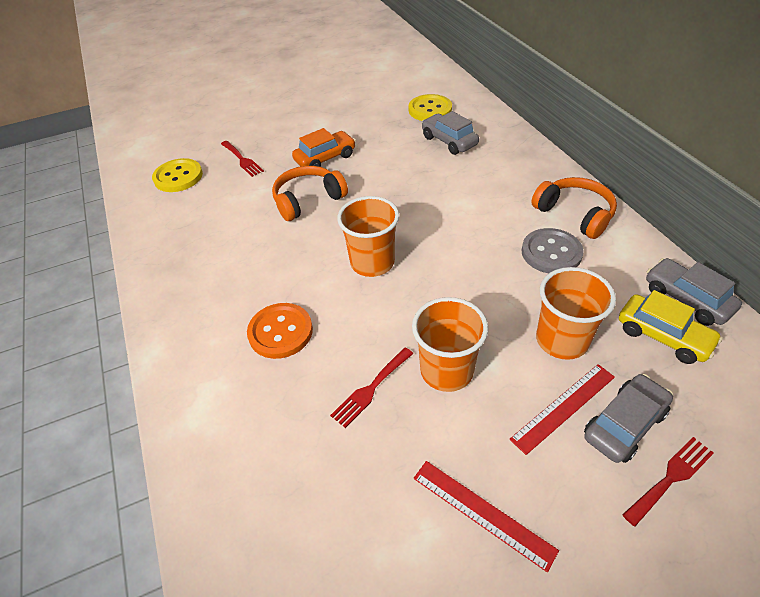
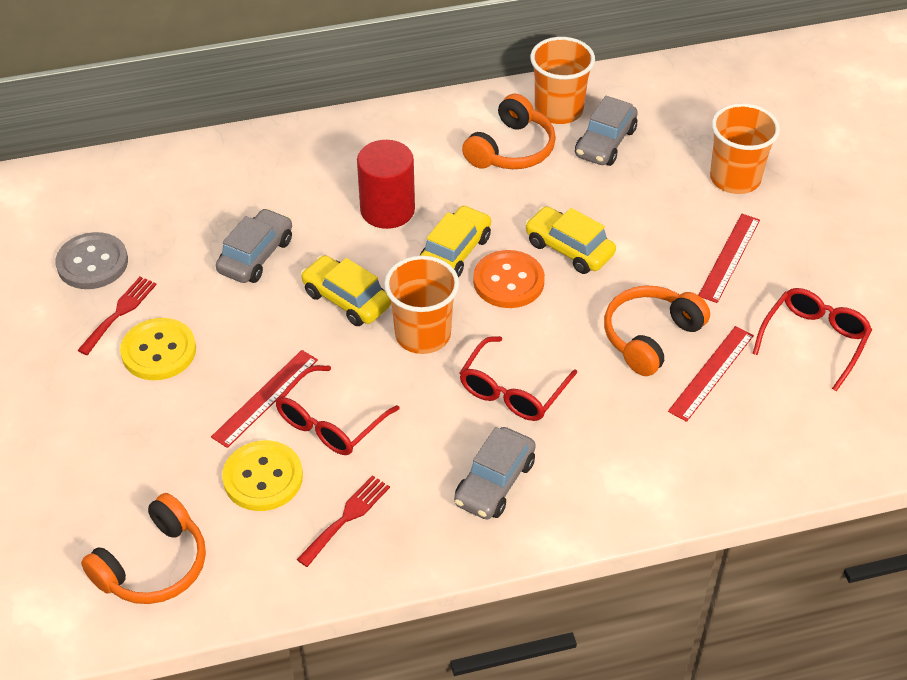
orange car: [292,128,356,167] = 1 -> none = 0
orange headphones: [272,166,348,221] [531,177,617,239] = 2 -> [81,493,206,604] [462,94,556,169] [604,286,710,376] = 3
red cylinder: none = 0 -> [357,140,415,229] = 1
red fork: [221,141,264,177] [330,347,413,428] [622,437,714,527] = 3 -> [77,277,157,355] [297,475,390,567] = 2
red glasses: none = 0 -> [275,365,400,455] [460,336,577,421] [753,288,872,391] = 3
red ruler: [414,461,559,573] [510,364,615,455] = 2 -> [211,350,318,448] [668,326,754,422] [699,214,760,303] = 3
yellow car: [619,290,723,364] = 1 -> [301,255,391,326] [420,205,491,278] [525,206,616,274] = 3

